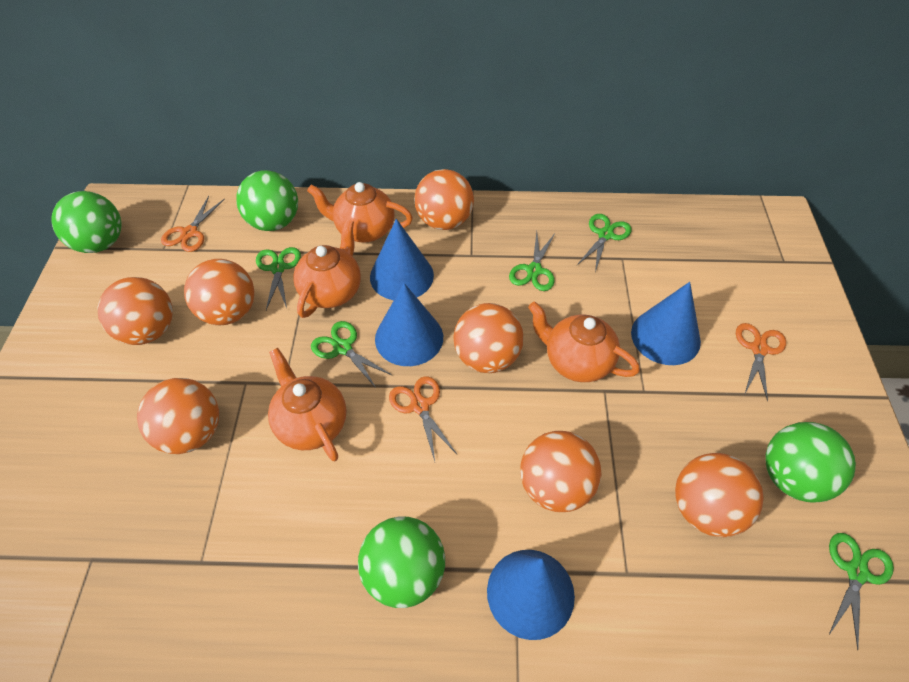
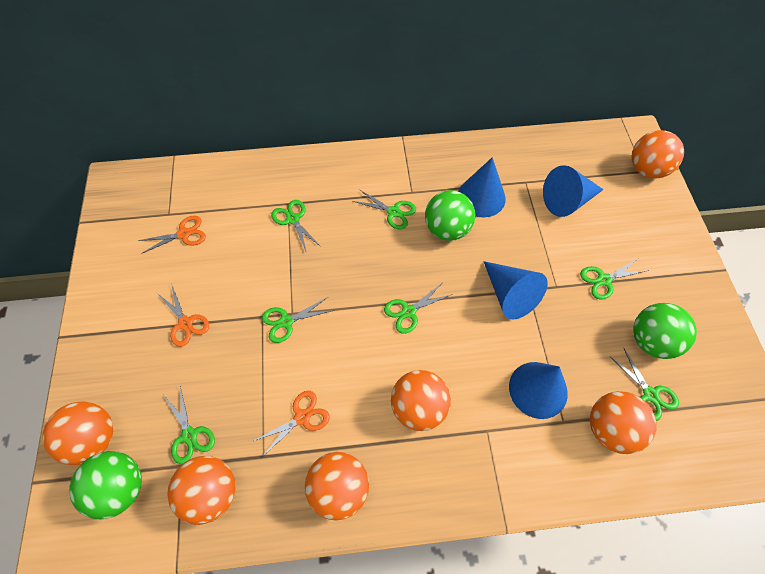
green ball: [51,191,122,253] [236,170,298,231] [358,517,445,608] [766,422,856,503] = 4 -> [69,451,142,519] [425,190,475,241] [633,303,697,359] = 3
green scissors: [256,247,301,310] [311,321,393,388] [509,232,555,291] [577,214,632,272] [829,533,894,650] = 5 -> [164,386,215,464] [262,297,334,343] [271,200,321,253] [353,190,416,230] [384,283,453,334] [580,259,649,300] [611,349,679,421] = 7
orange ball: [97,277,173,345] [137,378,219,454] [184,259,255,325] [414,169,474,230] [453,303,524,373] [520,431,602,512] [675,453,764,537] = 7 -> [43,402,113,465] [167,456,235,525] [305,452,369,521] [391,370,451,431] [590,391,657,454] [631,130,684,179] = 6
orange teapot: [268,348,346,461] [293,219,361,318] [307,182,413,243] [528,302,640,382] = 4 -> none = 0

